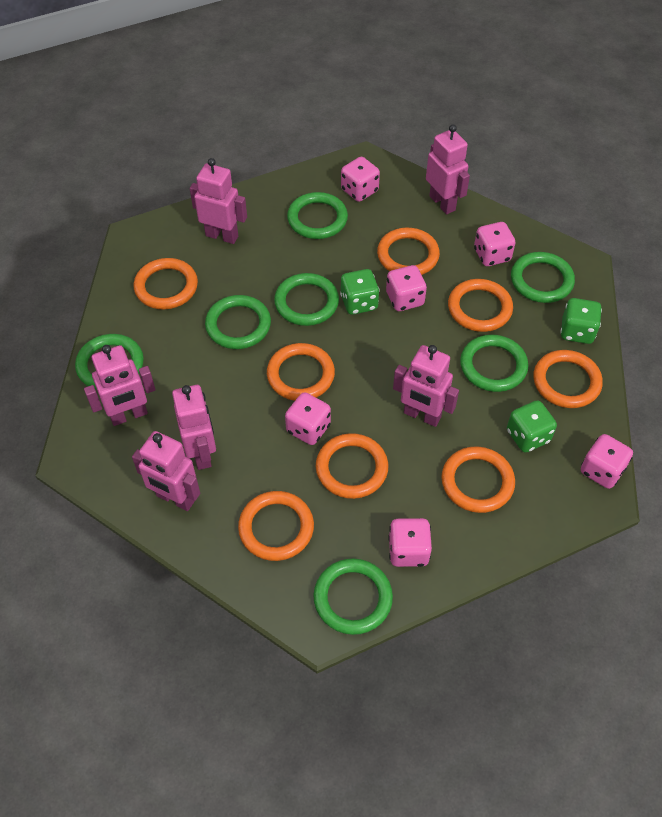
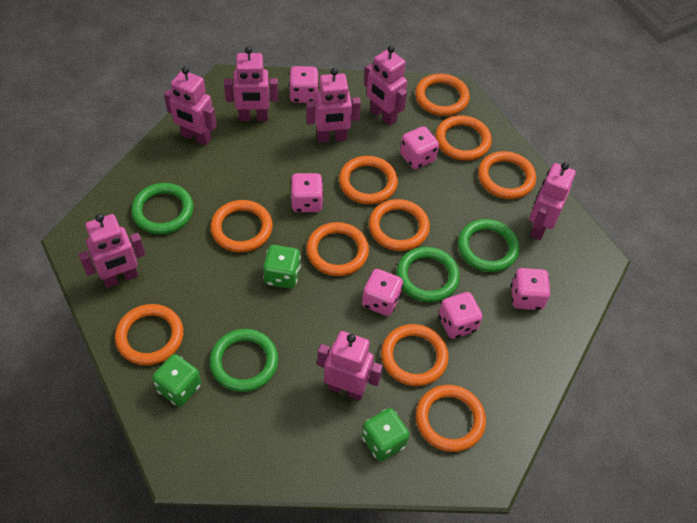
green ring: [75,334,144,390] [205,295,271,349] [274,273,339,326] [287,192,348,239] [314,559,393,635] [460,335,528,392] [511,252,575,303] = 7 -> [131,183,194,234] [209,329,278,392] [396,247,460,302] [458,219,520,272] = 4
orange ring: [134,258,198,309] [238,491,314,561] [267,343,335,401] [316,433,388,499] [377,228,440,275] [441,446,515,513] [448,279,513,332] [533,350,603,408] = 8 -> [115,304,183,365] [210,200,273,252] [306,222,369,276] [339,156,398,204] [369,199,430,251] [381,324,449,386] [415,74,470,116] [416,385,486,452] [435,115,492,161] [478,151,536,199] = 10
pink robot: [84,345,155,426] [132,431,200,511] [172,385,216,470] [190,158,247,244] [393,345,459,427] [426,124,470,214] = 6 -> [78,214,145,288] [164,67,217,146] [224,46,278,121] [306,68,361,143] [317,331,383,400] [364,46,407,126] [529,162,576,240] = 7

